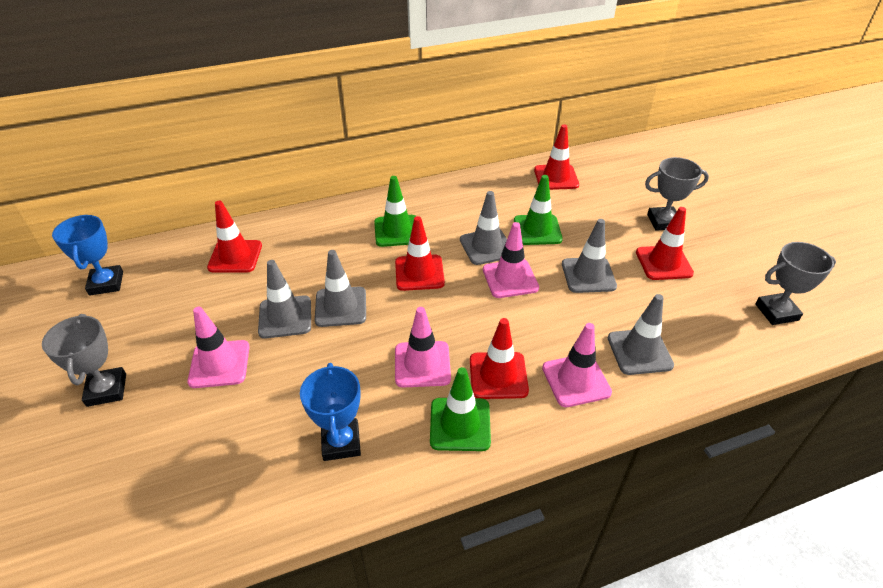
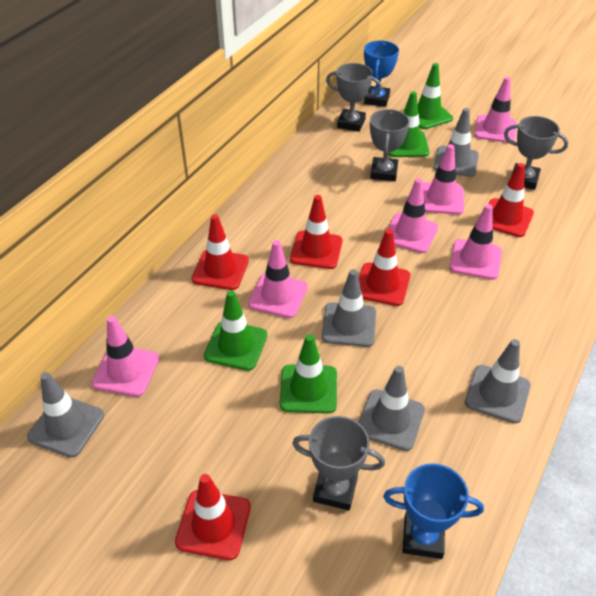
green traffic cone: [374,176,417,247] [430,367,491,451] [514,175,563,245] = 3 -> [204,290,267,371] [280,334,337,413] [389,91,429,157] [404,63,453,129] = 4
grey trophy: [42,314,126,407] [645,157,709,231] [755,242,836,325] = 3 -> [292,416,385,510] [326,63,382,132] [370,109,410,181] [504,116,568,190] = 4
pink traffic cone: [187,307,250,388] [395,307,451,388] [483,222,539,298] [542,323,612,407] = 4 -> [91,316,160,397] [248,240,308,318] [387,178,438,253] [423,144,464,215] [450,204,502,280] [474,77,517,143] = 6

